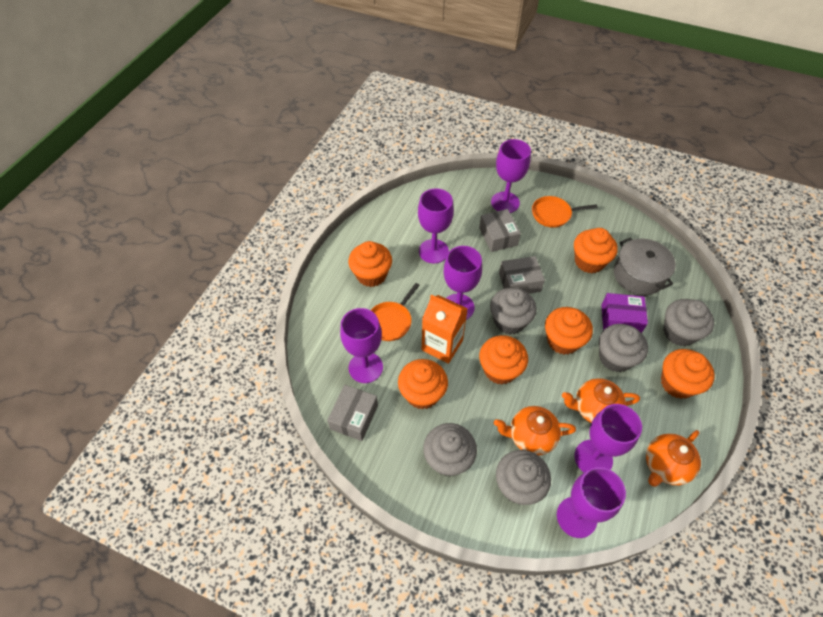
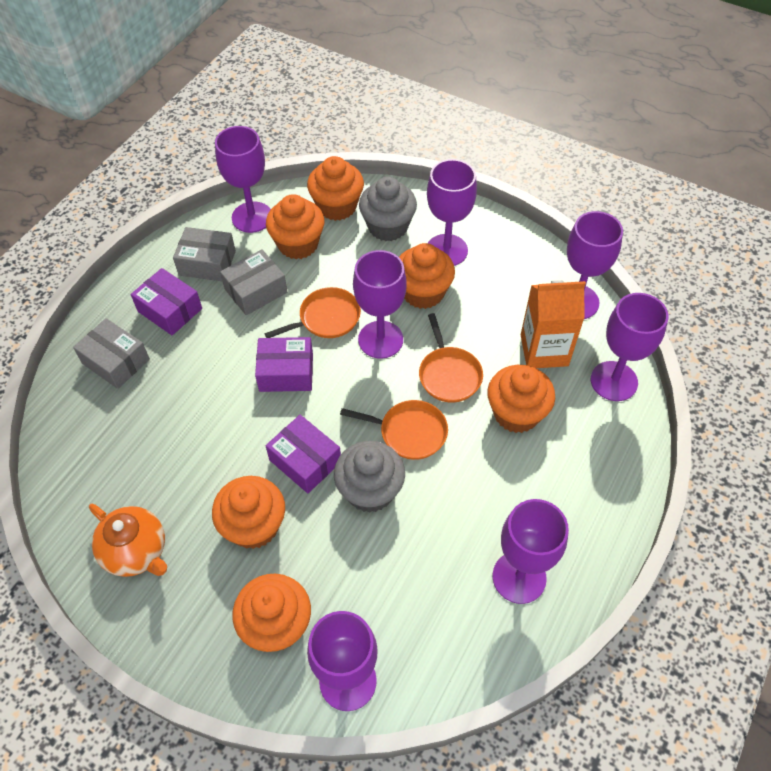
grey cupcake: [423,423,477,476] [490,288,537,335] [496,450,551,505] [599,324,648,372] [663,299,714,346] = 5 -> [334,441,405,513] [359,177,417,241] = 2
grey pot: [614,237,676,295] = 1 -> none = 0
orange pan: [371,283,420,341] [532,196,598,228] = 2 -> [265,287,361,338] [340,400,448,460] [419,313,483,403] = 3
orange teapot: [494,406,576,456] [562,378,640,423] [646,430,701,487] = 3 -> [89,504,167,577] = 1
purple box: [601,293,648,333] = 1 -> [131,268,202,335] [255,337,313,392] [266,415,341,493] = 3
purple goblet: [340,308,383,383] [418,188,454,263] [444,246,482,320] [491,139,531,213] [557,467,626,538] [574,404,642,472] = 6 -> [215,126,271,233] [307,611,378,711] [353,250,407,359] [427,159,477,266] [493,499,569,604] [567,211,623,319] [591,293,668,401] = 7

